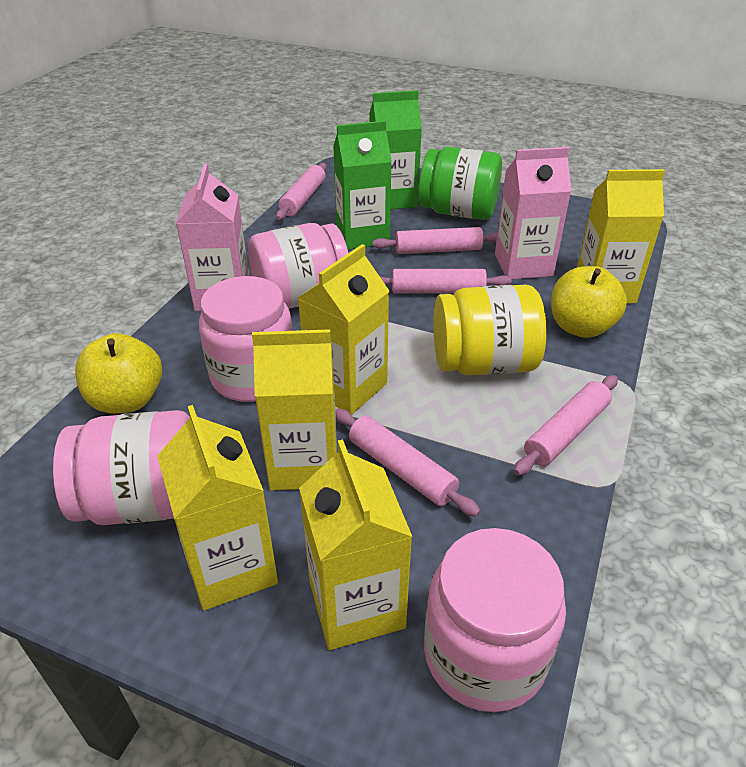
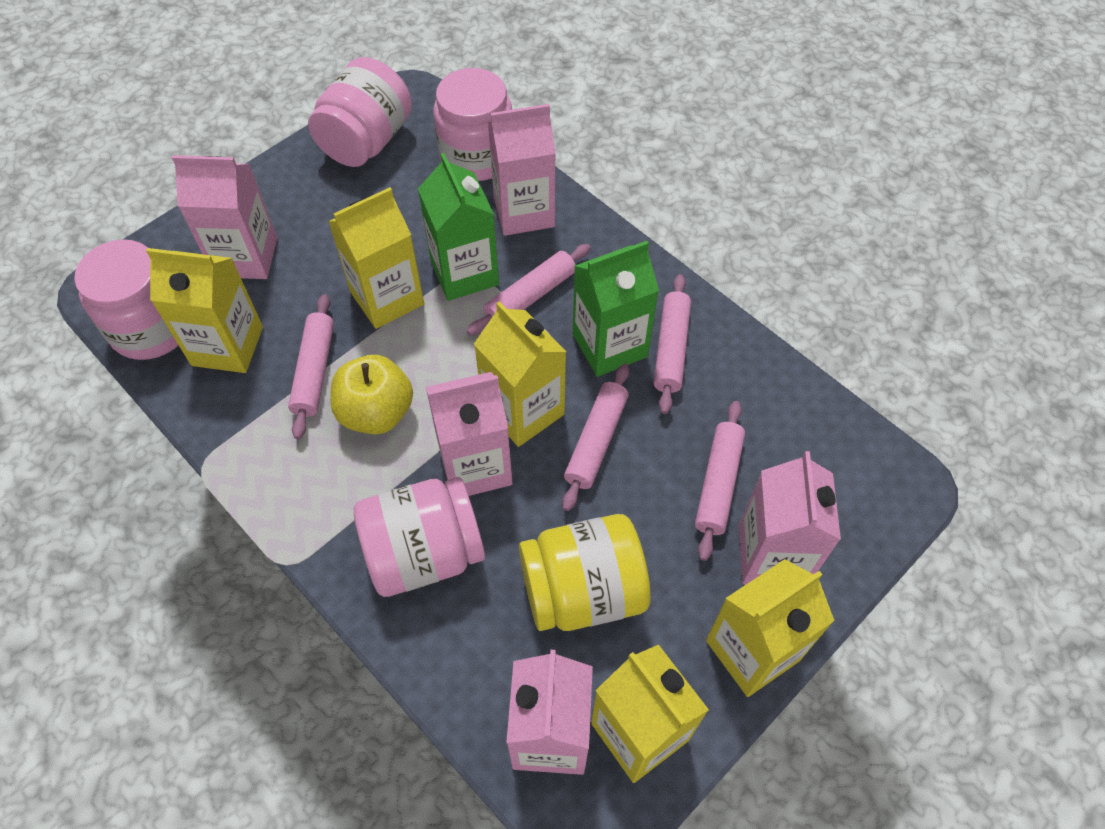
green jar: [419,147,502,220] = 1 -> none = 0
pink carton: [176,164,249,311] [495,147,572,279] = 2 -> [172,155,277,279] [426,372,513,496] [488,104,556,236] [506,650,593,775] [739,451,841,585] = 5
yellow apple: [75,333,162,413] [551,266,627,338] = 2 -> [330,355,413,434] = 1

